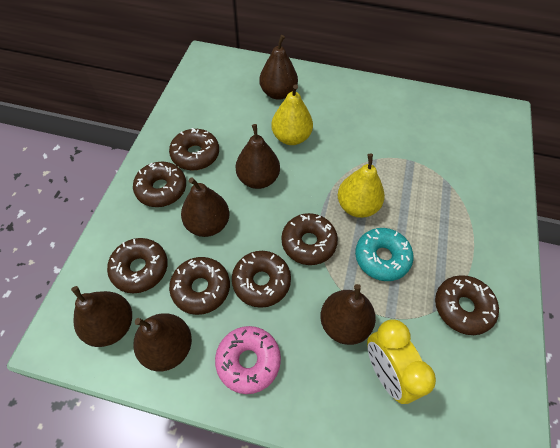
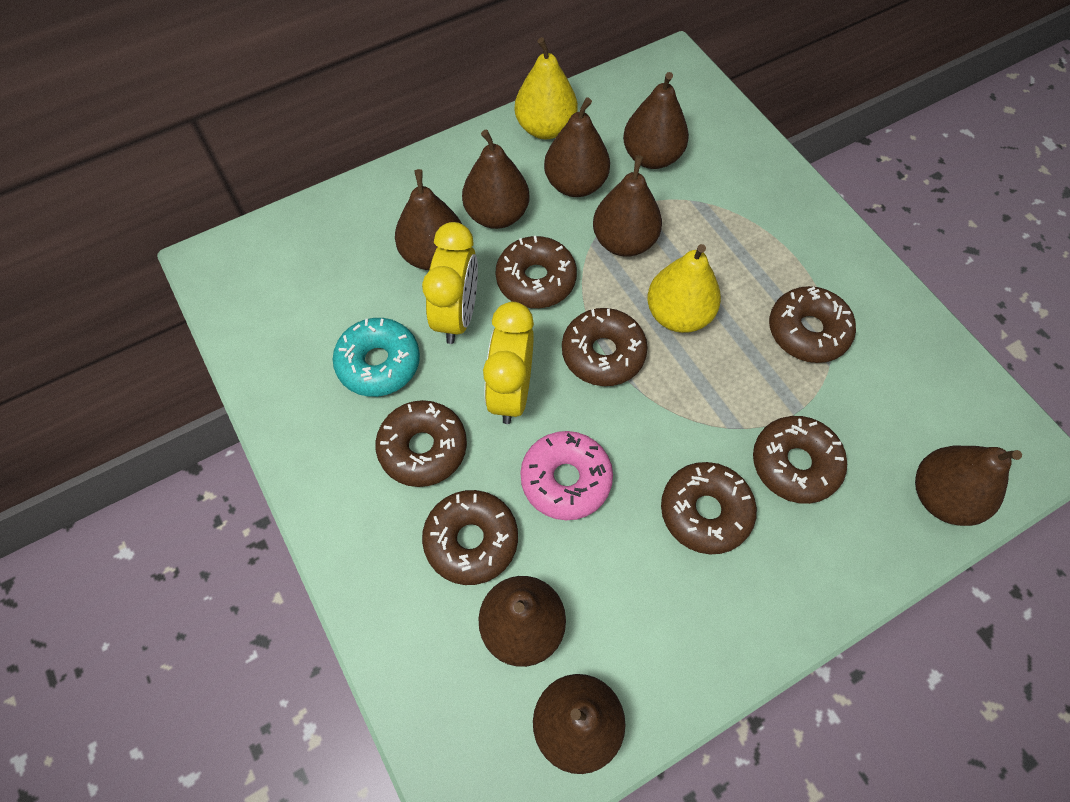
brown pear: [71,286,132,347] [133,313,192,372] [181,178,230,237] [236,124,280,189] [259,35,298,100] [320,284,376,345] = 6 -> [395,169,462,270] [462,130,529,229] [479,576,566,667] [533,674,626,774] [544,97,610,197] [593,155,662,257] [623,72,689,169] [915,446,1022,526] = 8
yellow clock: [367,319,436,404] = 1 -> [422,222,478,344] [483,302,534,424] = 2

